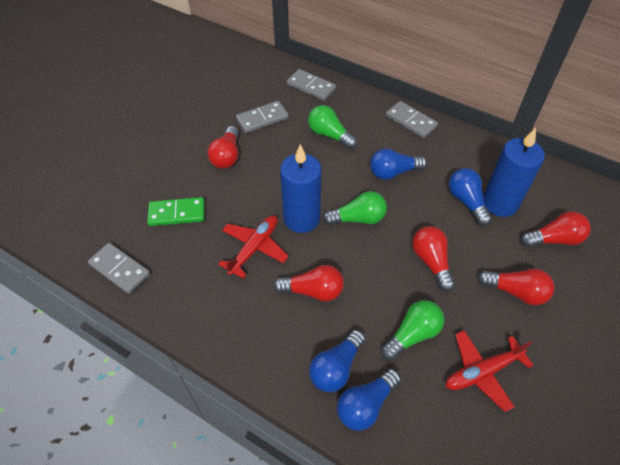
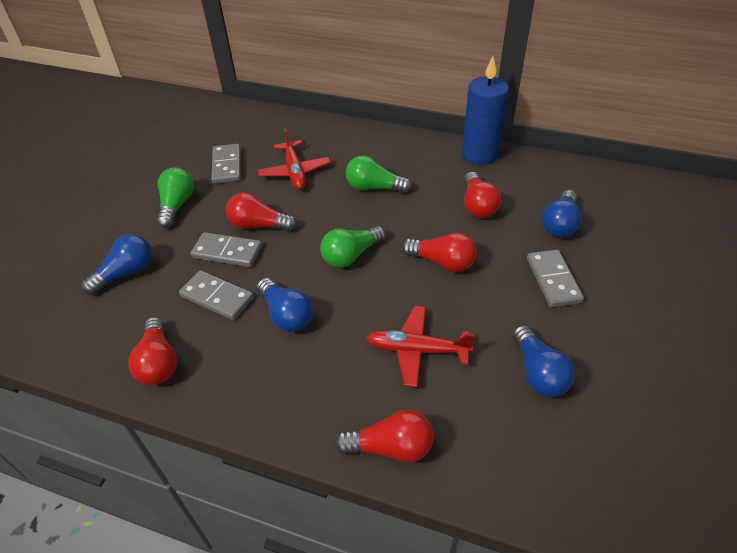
blue candle: [280,144,321,233] [483,128,545,217] = 2 -> [462,56,509,164] = 1
green domino: [147,197,204,226] = 1 -> none = 0

